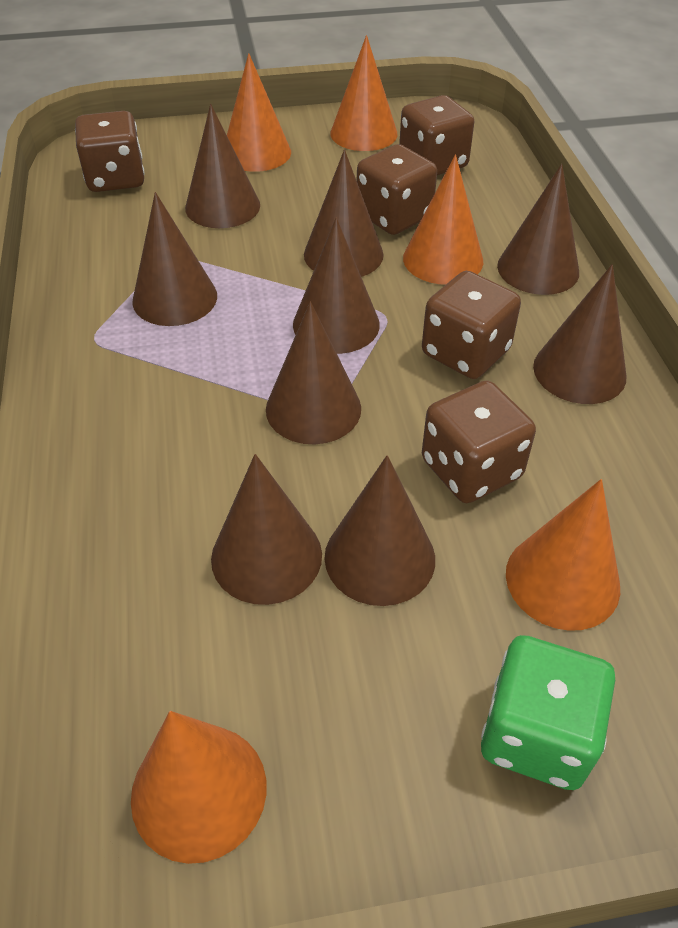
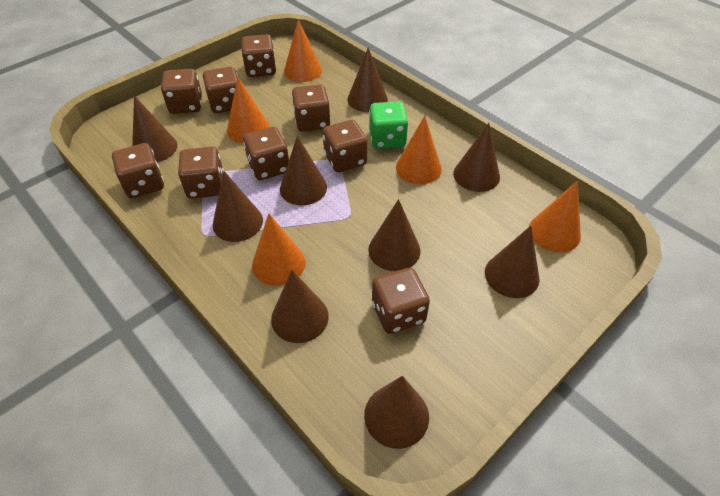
brown dice: [75,111,145,192] [357,144,437,235] [399,95,474,175] [422,271,521,379] [422,381,536,503] = 5 -> [112,143,164,198] [161,69,202,114] [178,147,224,199] [203,67,238,113] [241,34,276,77] [243,127,289,180] [292,84,331,132] [323,120,367,172] [372,268,430,334] = 9

